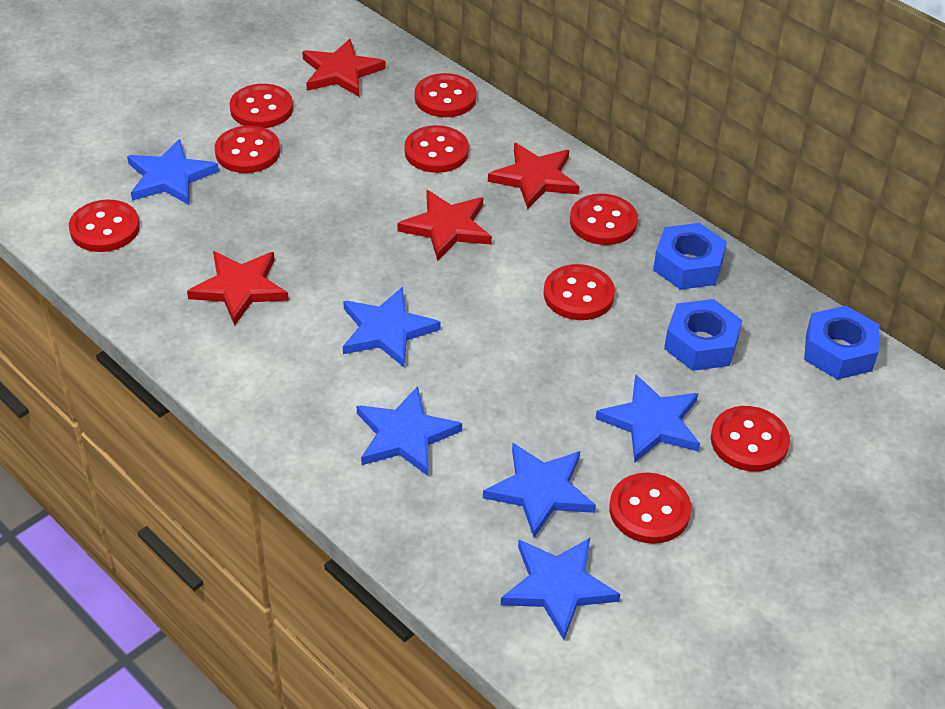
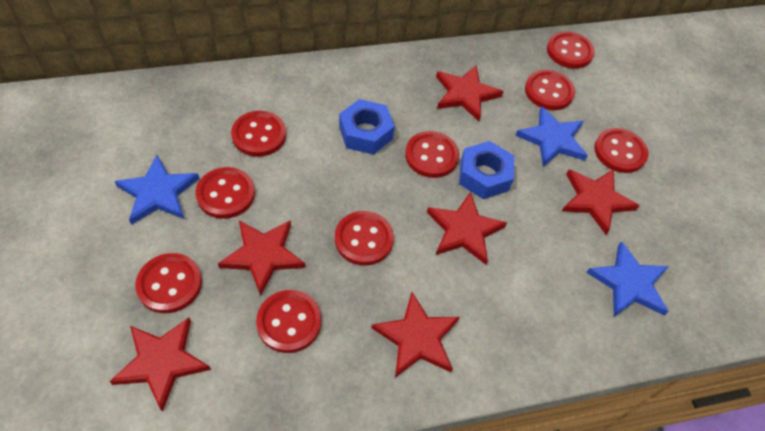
blue nut: [653,223,727,290] [664,299,742,371] [804,306,880,380] = 3 -> [339,99,395,154] [459,141,514,199] = 2
blue star: [127,139,219,205] [343,287,441,367] [357,386,462,477] [483,443,596,538] [501,538,620,640] [596,375,700,463] = 6 -> [114,155,200,225] [515,106,588,167] [586,241,669,317] = 3
red star: [187,251,289,326] [302,39,386,97] [397,190,492,261] [488,143,579,209] = 4 -> [109,318,211,412] [218,220,306,296] [371,292,460,378] [427,192,507,265] [436,65,504,121] [562,169,639,235] = 6

